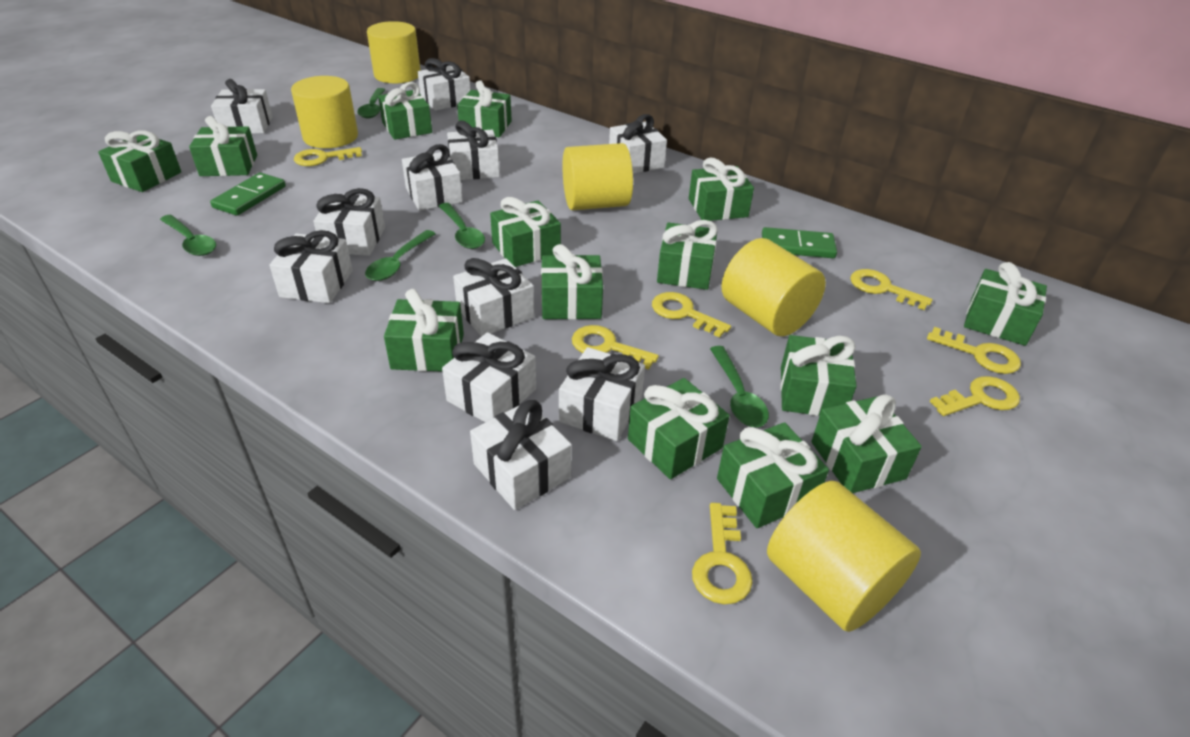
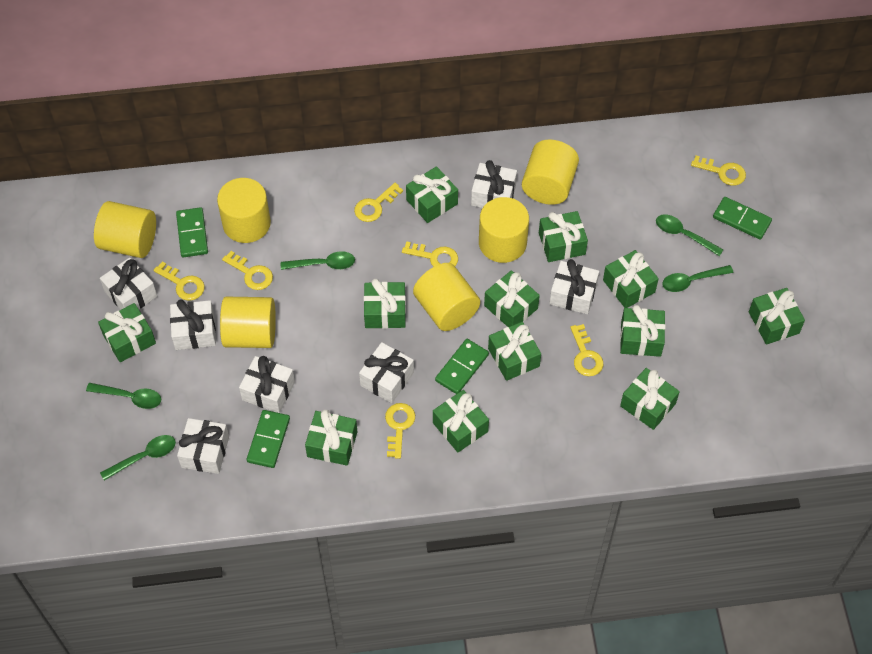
green domino: [210,173,286,216] [762,227,837,258] = 2 -> [176,207,208,258] [246,410,290,468] [435,339,489,394] [713,197,772,240] = 4
green gift: [98,131,181,192] [189,116,257,176] [378,82,432,140] [384,289,464,371] [457,80,512,137] [490,197,561,267] [541,244,603,320] [628,378,729,479] [657,220,718,290] [689,158,754,221] [717,422,829,528] [780,335,857,416] [811,394,922,493] [964,262,1047,346] = 14 -> [98,303,156,362] [305,410,357,466] [364,279,406,329] [406,166,458,223] [433,390,489,452] [484,270,540,327] [488,322,541,381] [539,211,588,262] [603,250,659,308] [620,305,665,357] [620,368,680,430] [749,288,805,345] = 12
white gift: [211,79,273,134] [269,230,353,303] [313,188,385,256] [402,144,463,211] [418,58,471,111] [442,333,536,422] [447,120,500,180] [453,258,534,337] [470,400,572,510] [559,347,645,441] [609,114,667,174] = 11 -> [100,257,157,310] [170,299,216,350] [177,418,229,474] [239,356,295,413] [359,342,414,403] [471,160,517,208] [549,259,599,314] = 7
yellow cylinder: [291,76,358,148] [367,21,421,83] [562,143,633,210] [722,238,826,336] [767,481,921,632] = 5 -> [94,201,156,258] [217,178,271,243] [220,297,276,348] [413,263,480,331] [479,197,529,263] [522,140,579,205] = 6

